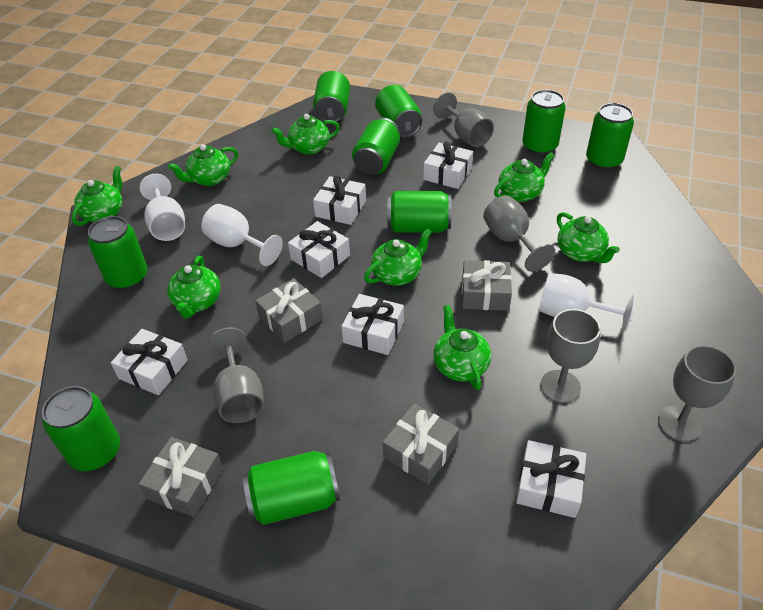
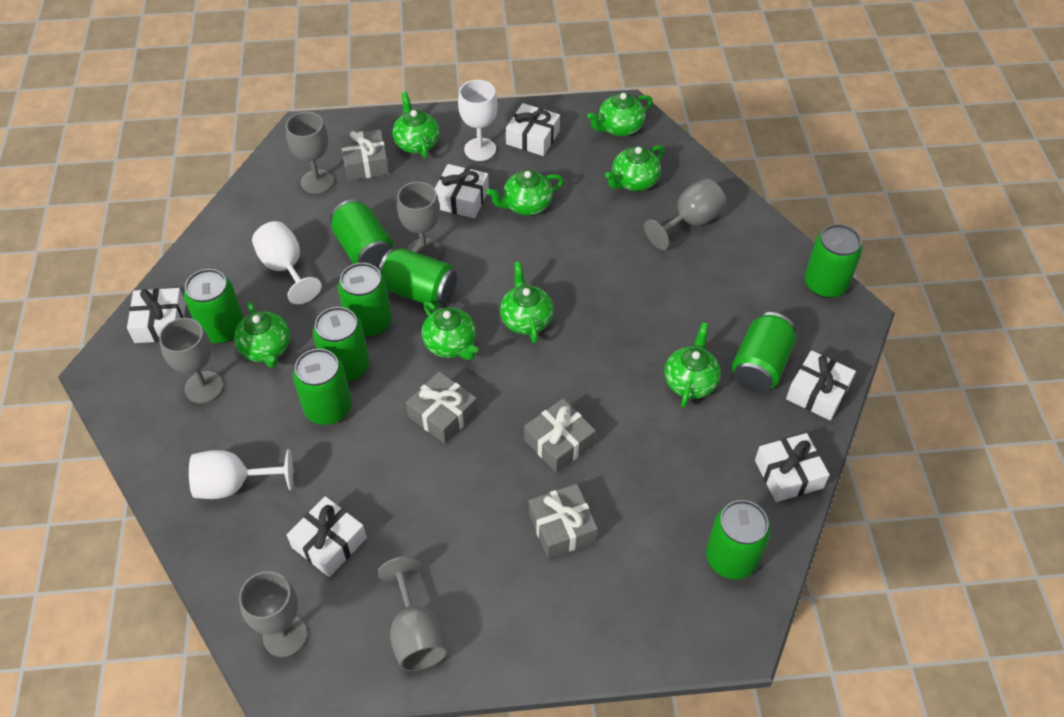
grey goblet: [208,327,264,423] [434,93,494,147] [483,195,555,272] [541,309,601,403] [658,345,736,442] = 5 -> [159,318,223,403] [239,571,307,657] [286,112,334,194] [377,556,447,671] [397,182,441,260] [644,179,726,250] = 6

